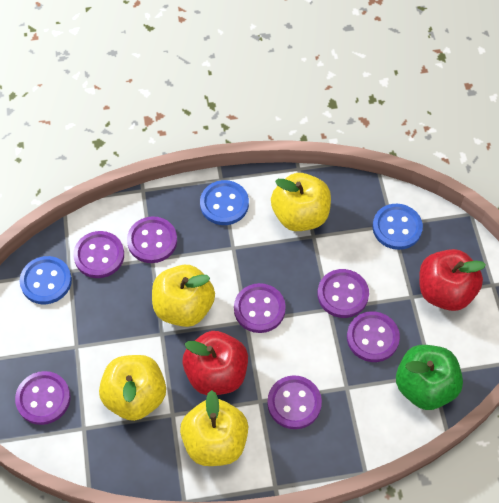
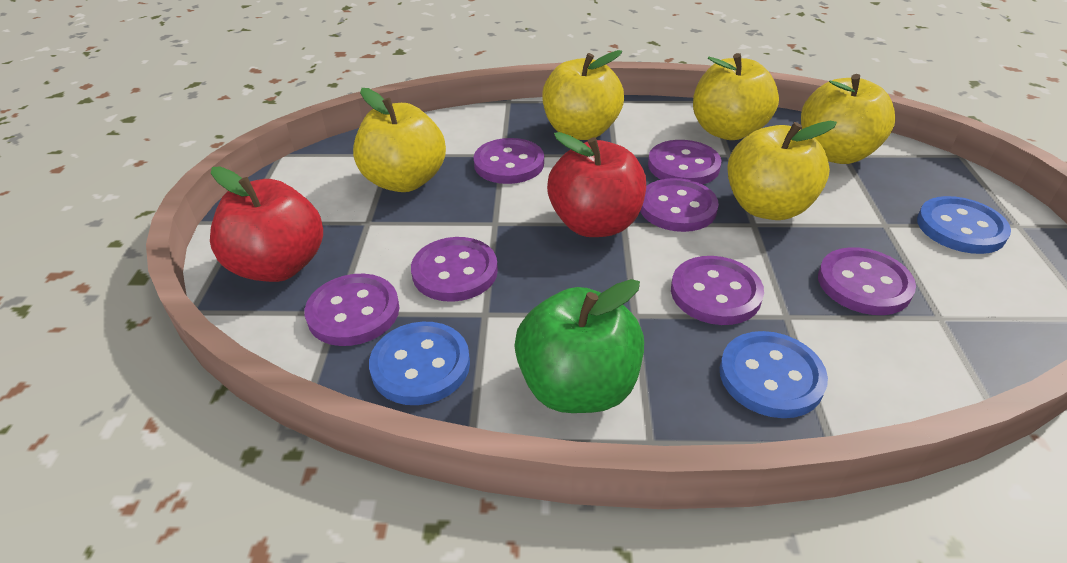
yellow apple: [99,355,166,421] [152,265,215,327] [180,390,248,466] [271,173,331,231] = 4 -> [353,88,446,192] [542,50,624,140] [693,53,779,140] [727,121,837,220] [801,74,895,164] = 5

